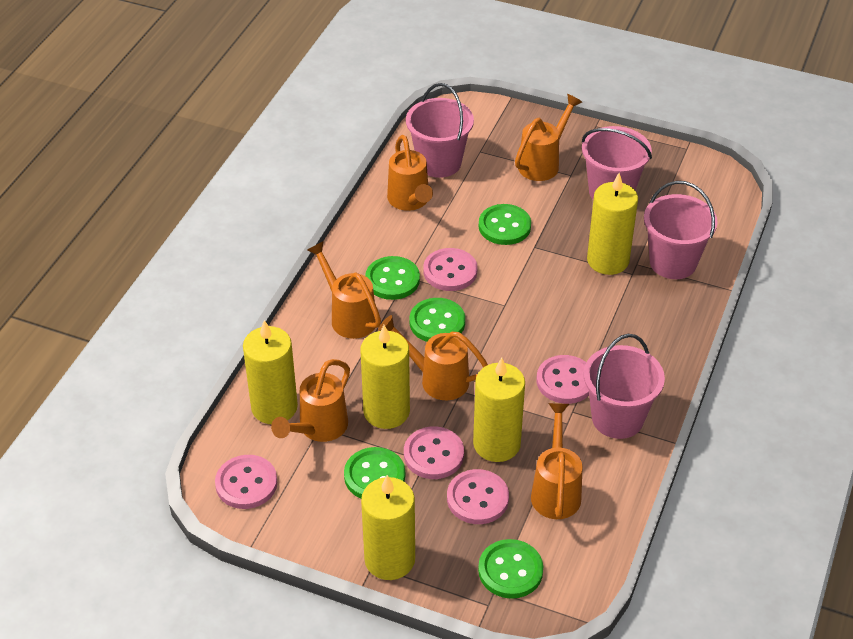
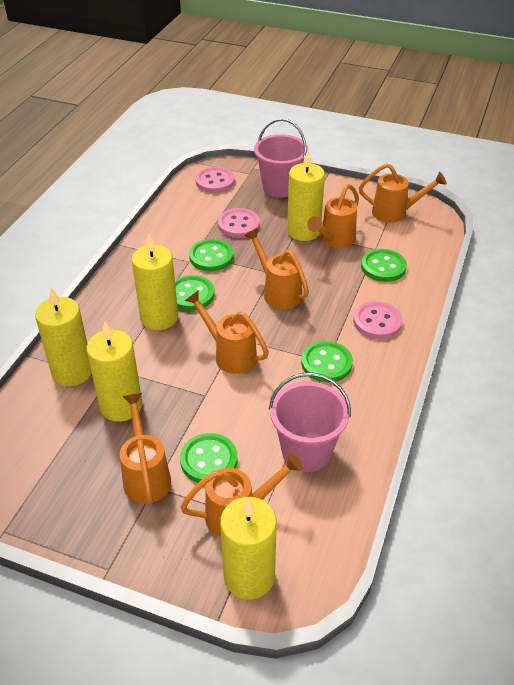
pink bucket: [406,83,474,178] [582,126,652,200] [584,334,665,439] [644,181,717,279] = 4 -> [254,118,308,198] [269,372,351,472] = 2
pink button: [215,455,277,509] [404,427,464,479] [423,248,477,291] [447,469,509,524] [536,355,589,404] = 5 -> [195,167,235,193] [218,208,260,238] [353,301,403,339] = 3

